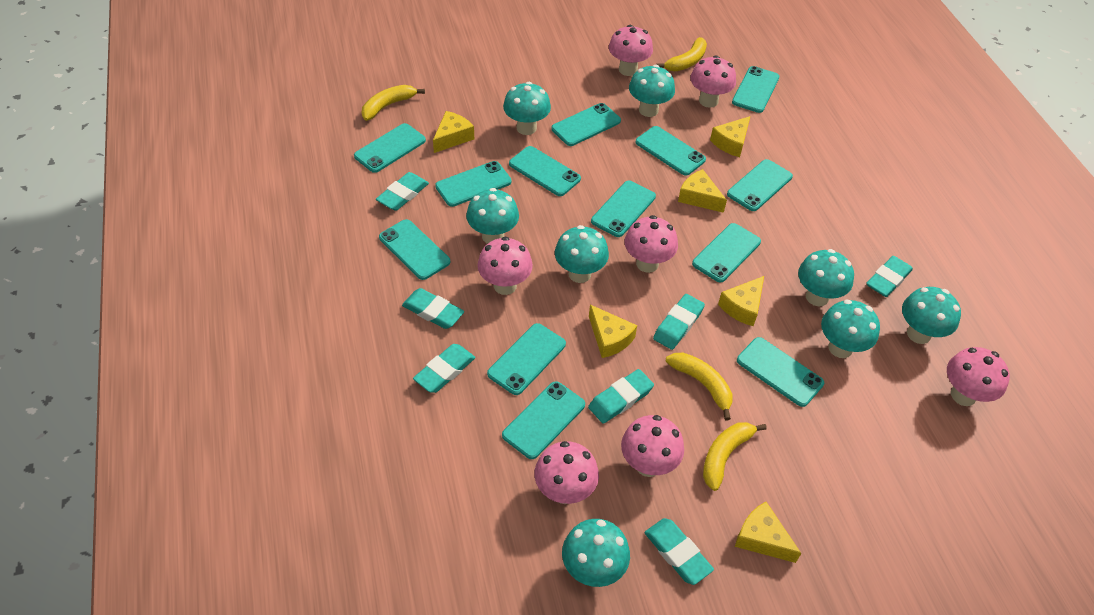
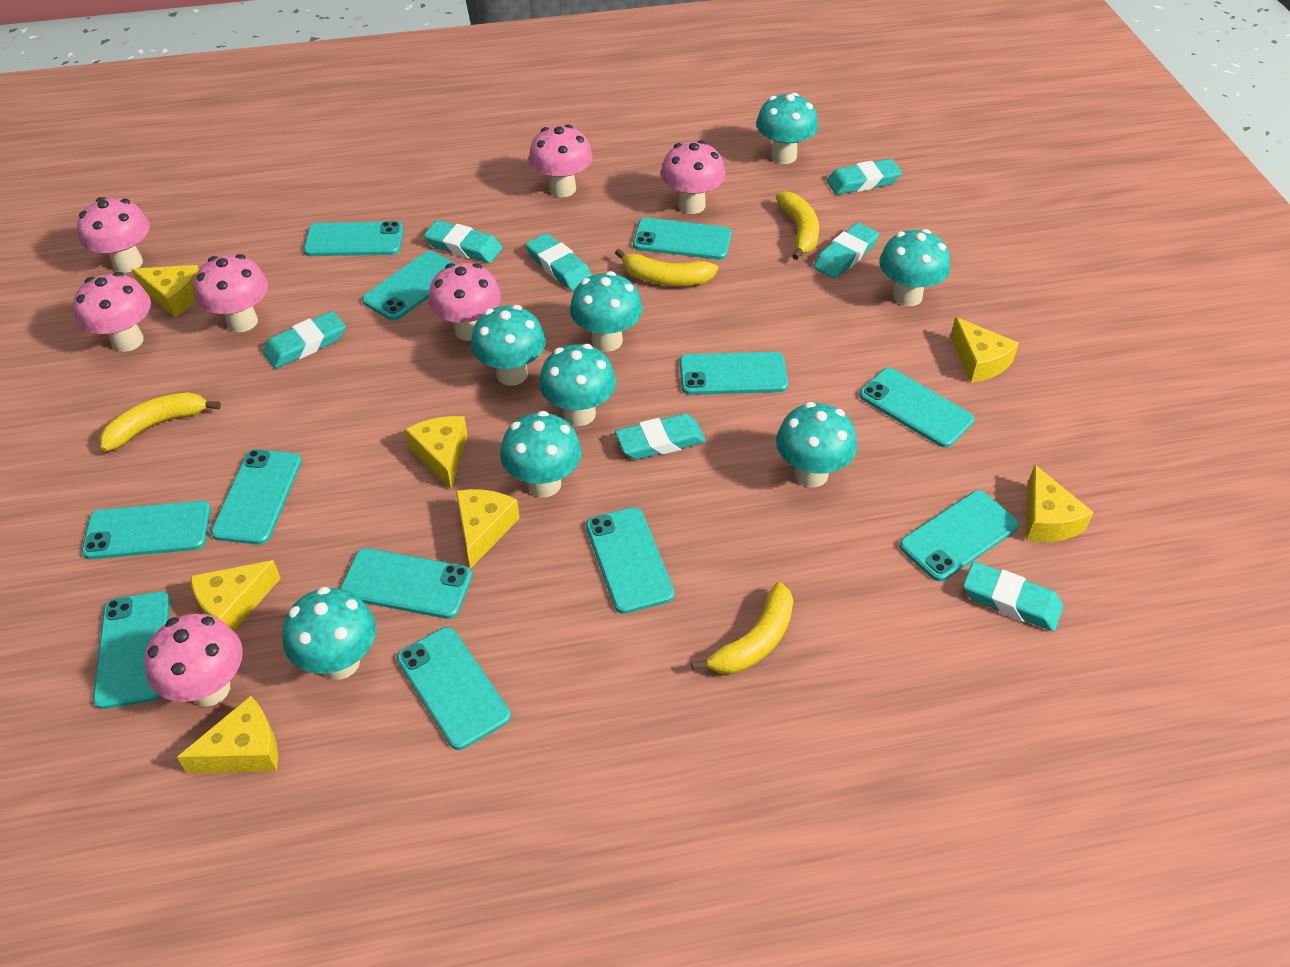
turquoise phone: [354,123,426,173] [379,219,451,280] [435,161,512,207] [487,323,566,395] [502,381,585,459] [509,146,581,196] [551,103,621,146] [591,181,656,237] [635,126,706,176] [692,223,761,282] [727,159,793,211] [732,66,779,113] [737,337,824,407] = 13 -> [82,501,211,559] [93,591,170,709] [211,449,302,545] [304,221,404,256] [340,548,472,619] [362,251,456,321] [397,627,511,750] [586,507,675,614] [633,218,732,260] [680,352,788,395] [859,368,975,448] [899,490,1019,581] = 12
yellow cheese: [433,111,474,153] [589,305,637,358] [678,169,727,213] [710,116,750,157] [718,276,764,326] [735,502,801,563] = 6 -> [131,265,199,317] [177,696,278,773] [190,560,281,631] [405,416,468,489] [456,489,520,569] [950,317,1019,383] [1026,465,1094,542] = 7

